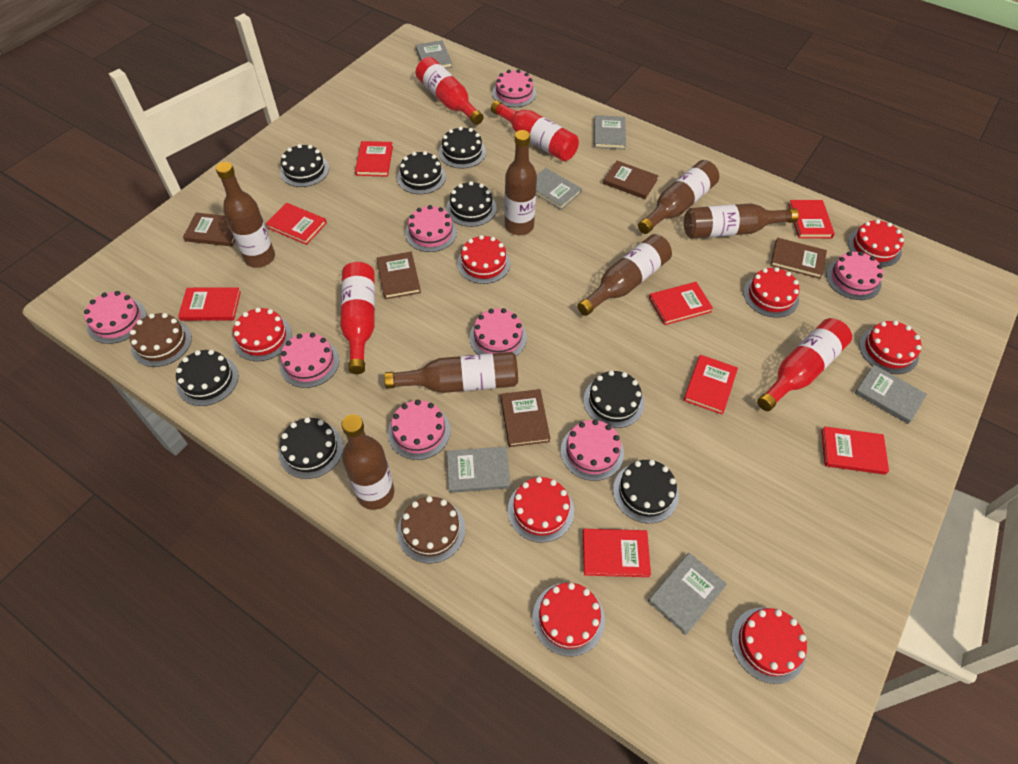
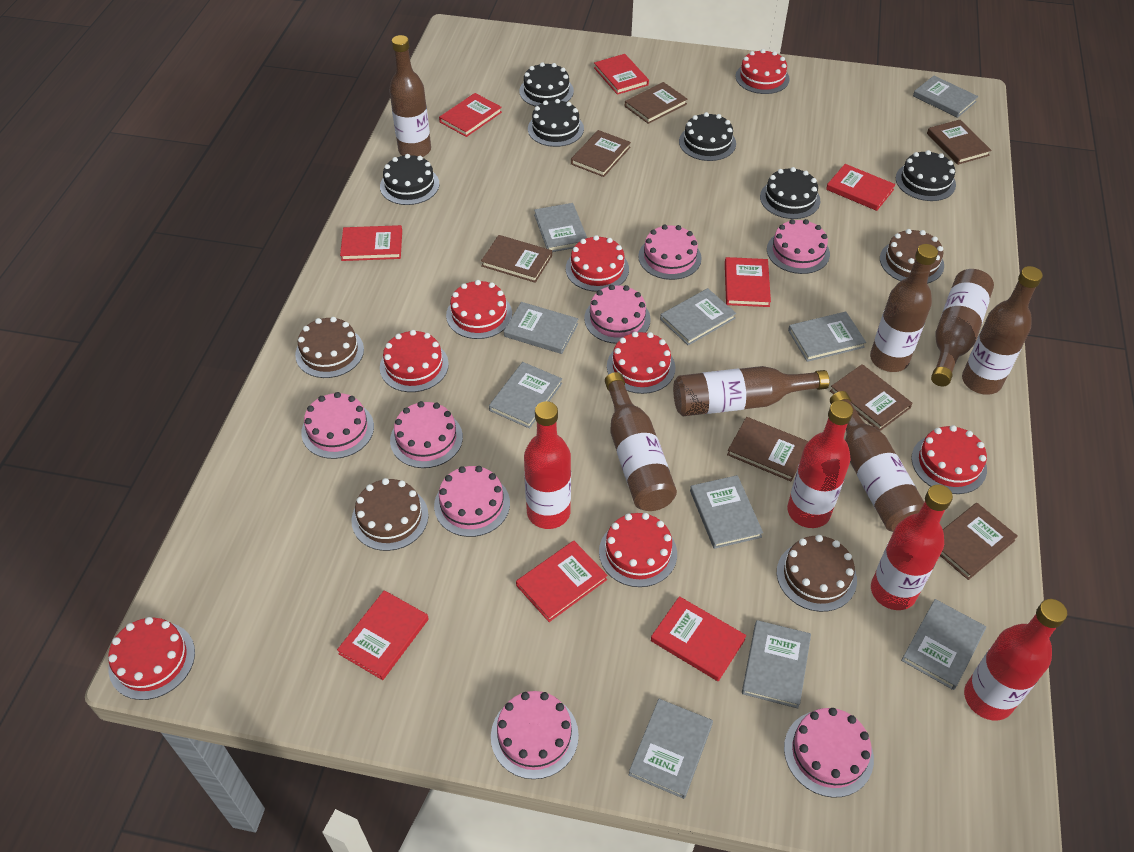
black cake: [176,350,238,406] [279,417,343,479] [280,144,329,187] [397,151,446,194] [439,126,486,168] [446,181,497,227] [583,370,644,428] [613,460,679,523] = 8 -> [380,154,439,205] [519,62,574,107] [528,99,584,147] [679,112,736,161] [760,167,820,219] [896,150,956,201] = 6
brown book: [183,213,235,247] [377,252,421,299] [501,389,550,447] [603,161,659,199] [770,238,827,279] = 5 -> [481,235,552,283] [571,130,631,177] [625,82,687,124] [727,417,809,481] [830,364,913,431] [927,120,991,165] [940,503,1018,580] = 7
brown cake: [130,313,192,367] [397,496,465,563] = 2 -> [295,317,364,378] [351,478,429,551] [777,535,857,612] [880,229,944,283] = 4
grey book: [415,40,452,69] [447,447,511,493] [536,168,582,210] [594,115,626,149] [648,553,727,635] [855,365,927,424] = 6 -> [489,362,562,429] [504,302,578,354] [534,203,587,252] [629,699,713,799] [660,288,736,346] [690,475,763,549] [742,620,811,709] [788,312,866,362] [901,599,986,690] [913,76,978,118] = 10

